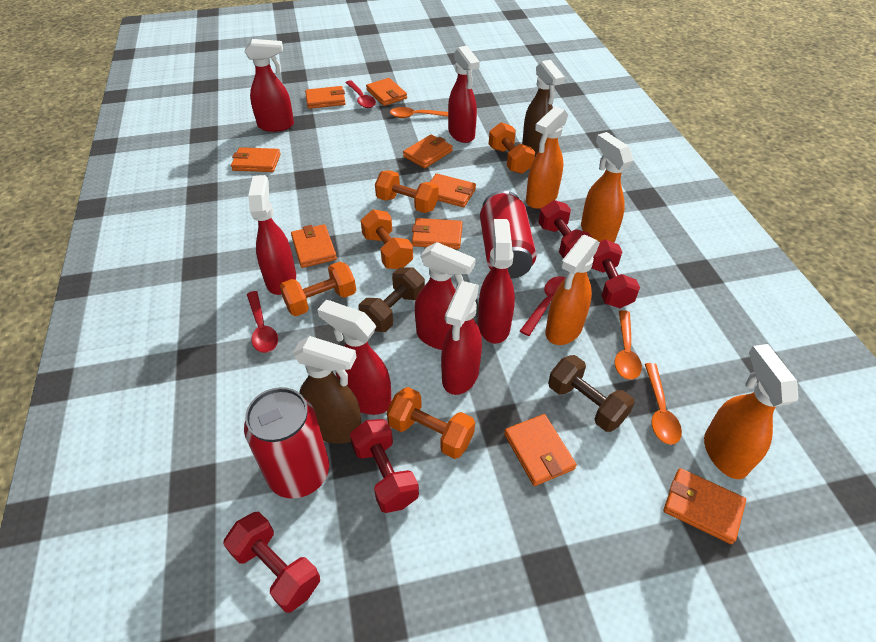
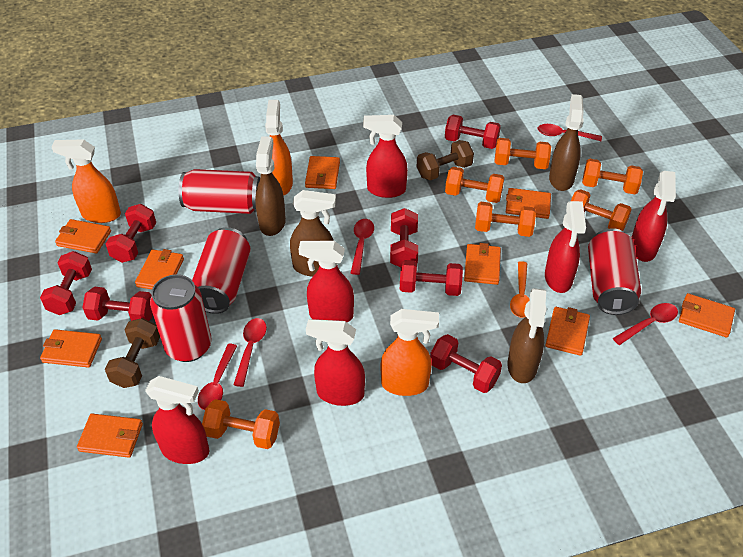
brown spray bottle: [293,336,362,444] [522,60,565,157] = 2 -> [255,136,286,236] [290,190,336,277] [507,288,547,383] [549,94,584,191] = 4
orange dumbbell: [279,262,356,316] [361,209,413,269] [375,170,438,213] [387,387,475,459] [489,122,535,174] = 5 -> [202,399,280,449] [445,167,504,203] [475,202,536,237] [495,138,551,169] [571,189,632,231] [582,159,643,194] = 6
orange spoon: [390,107,448,118] [615,310,642,380] [645,363,682,445] = 3 -> [510,261,529,318] = 1
orange spray bottle: [526,106,568,209] [545,235,600,345] [581,132,633,242] [704,344,798,479] = 4 -> [51,139,121,223] [265,100,293,196] [380,309,439,396] = 3
red can: [244,387,329,499] [480,191,537,279] = 2 -> [150,274,212,362] [179,169,260,214] [192,227,251,314] [588,228,641,315] = 4
red dumbbell: [223,512,320,613] [350,419,419,513] [538,200,592,259] [592,239,640,308] = 4 -> [40,251,92,315] [82,287,153,321] [106,204,156,263] [390,208,418,267] [400,260,463,296] [430,334,502,393] [445,115,501,149] = 7
red spoon: [247,291,278,353] [346,80,376,108] [520,276,565,336] = 3 -> [198,344,237,410] [233,318,267,387] [351,219,374,275] [538,124,602,141] [613,303,678,345] = 5
red spray bottle: [245,39,294,132] [248,175,296,295] [317,300,392,415] [415,242,476,350] [441,281,482,395] [448,46,480,143] [478,219,515,344] = 7 -> [145,376,209,464] [299,241,354,323] [306,319,365,406] [363,115,408,198] [545,201,586,293] [631,171,676,262] = 6

